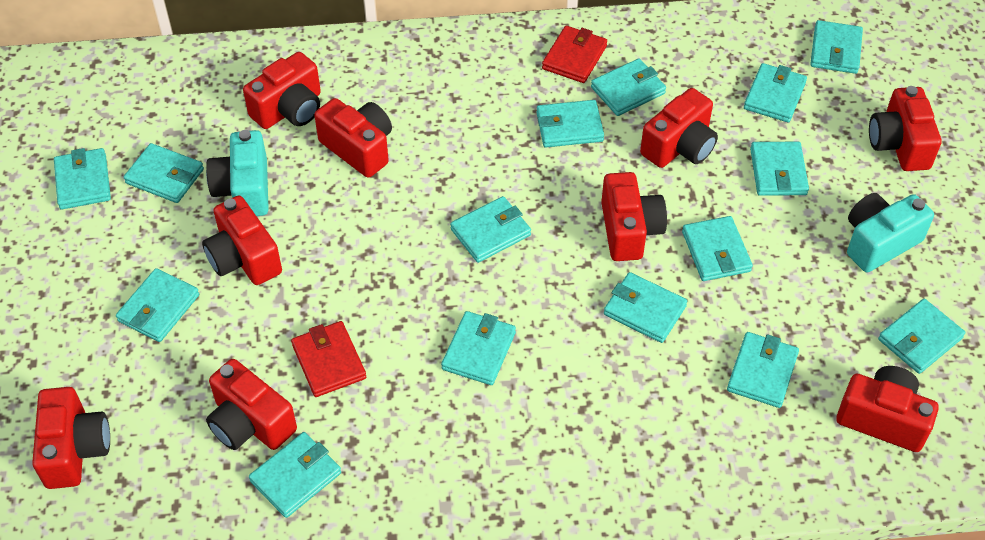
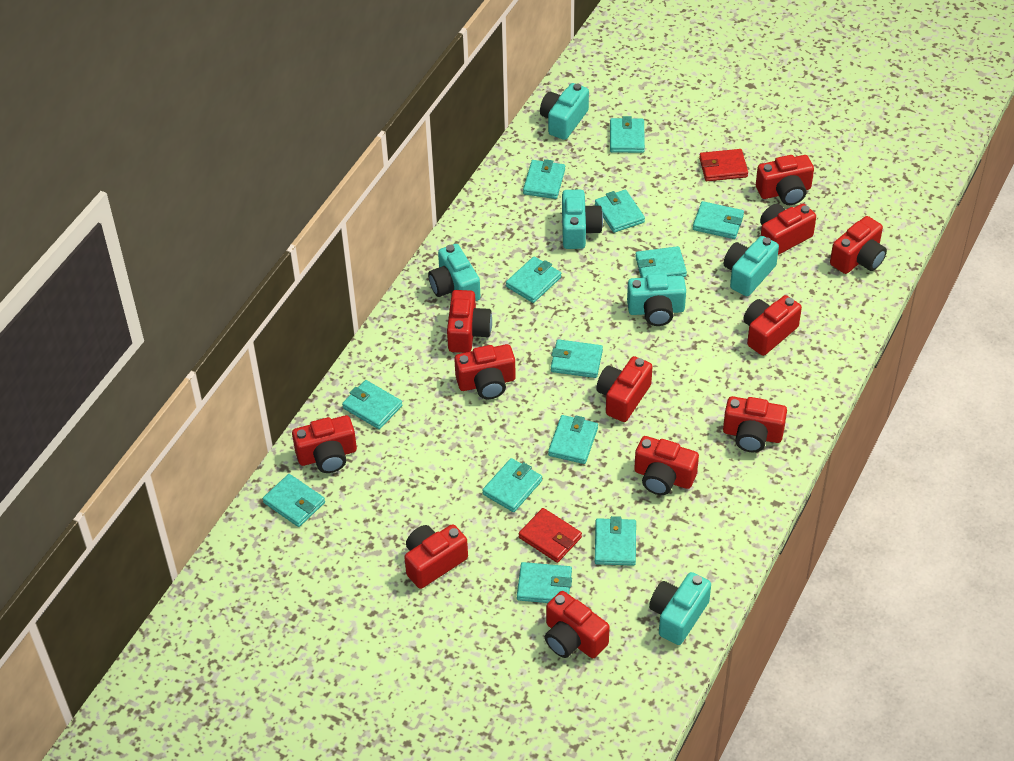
red camera: [32,387,110,489] [202,196,282,285] [206,359,297,450] [243,52,321,129] [314,98,392,178] [601,172,667,261] [640,88,718,168] [836,366,939,452] [869,86,941,171] = 9 -> [292,415,357,473] [404,524,468,589] [447,290,492,353] [454,344,516,399] [545,591,610,658] [596,356,653,422] [634,436,699,495] [723,396,787,453] [743,295,802,356] [756,155,814,205] [760,203,816,255] [830,216,887,274] = 12
turquoise camera: [206,130,269,216] [847,193,934,272] = 2 -> [428,244,480,301] [540,83,589,140] [562,190,603,249] [627,274,686,326] [649,572,711,645] [724,236,779,296] = 6
turquoise wallet: [54,148,111,209] [116,268,199,342] [124,143,204,203] [249,432,341,518] [441,311,516,385] [450,196,531,263] [536,100,604,147] [591,58,666,116] [604,272,687,343] [682,216,753,281] [727,332,799,408] [744,63,807,123] [750,142,809,196] [810,20,863,74] [878,299,965,374] = 15 -> [263,474,325,527] [342,380,402,429] [482,458,542,512] [506,256,561,303] [517,562,572,603] [523,159,565,199] [548,415,598,464] [551,339,603,378] [595,190,645,233] [595,516,636,566] [610,116,645,153] [635,246,687,278] [693,201,744,239] = 13

